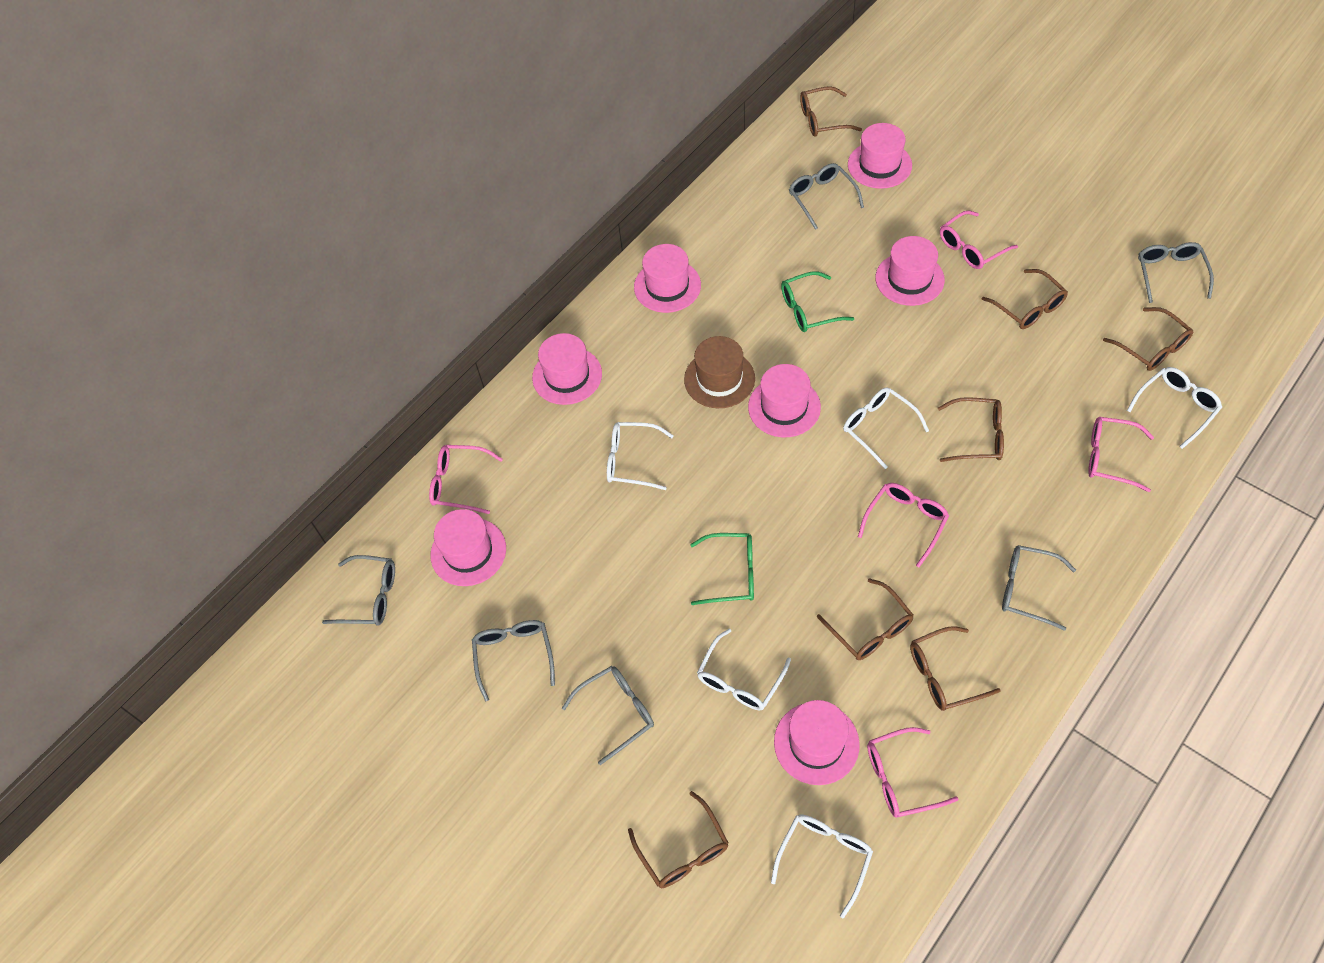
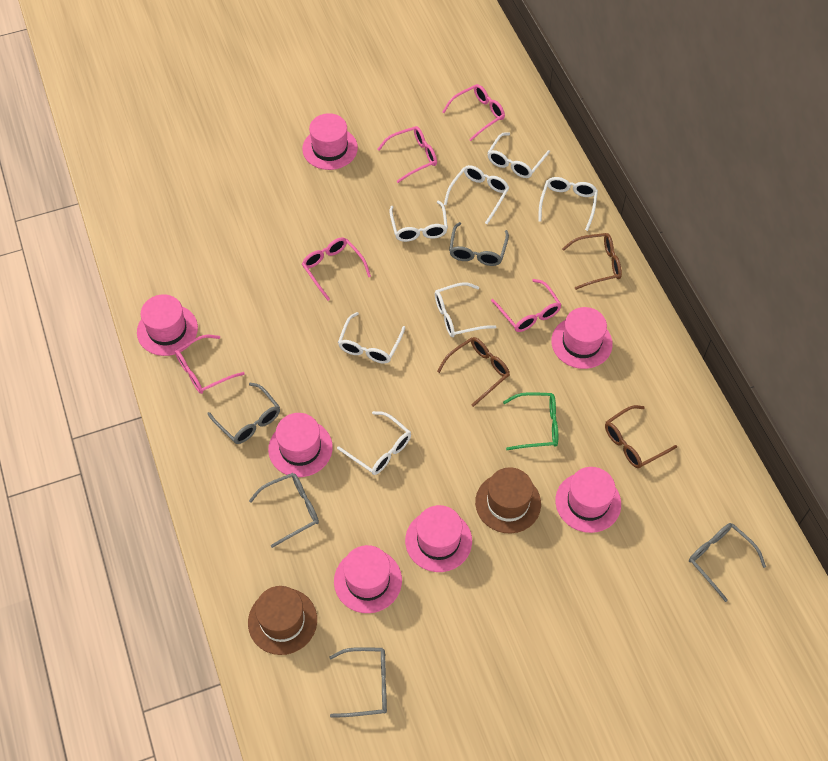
brown glasses: [628,791,729,888] [800,86,862,137] [817,578,914,660] [910,626,1001,711] [938,397,1004,462] [982,269,1068,329] [1103,307,1193,371] = 7 -> [437,337,510,407] [562,233,622,290] [605,405,677,468] = 3
brown hat: [684,336,755,408] = 1 -> [248,586,317,655] [475,467,541,533] = 2
green glasses: [690,533,754,605] [781,271,854,332] = 2 -> [503,392,558,450] = 1
grey glasses: [322,555,395,626] [472,620,555,701] [562,666,654,765] [789,163,864,230] [1002,545,1076,631] [1138,242,1214,303] = 6 -> [207,383,280,444] [249,473,319,548] [329,647,387,718] [449,222,509,266] [689,523,766,602] = 5
white glasses: [607,422,674,490] [697,629,791,711] [771,815,873,918] [843,387,929,469] [1127,367,1222,449] = 5 -> [337,411,411,475] [338,312,405,364] [389,201,448,242] [435,282,496,337] [444,165,509,224] [487,132,550,178] [538,177,598,231] = 7

